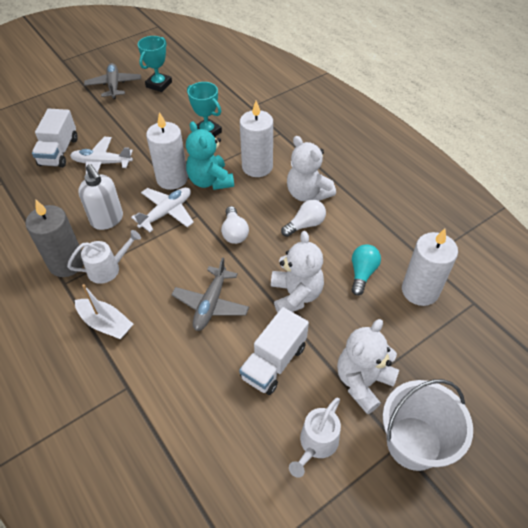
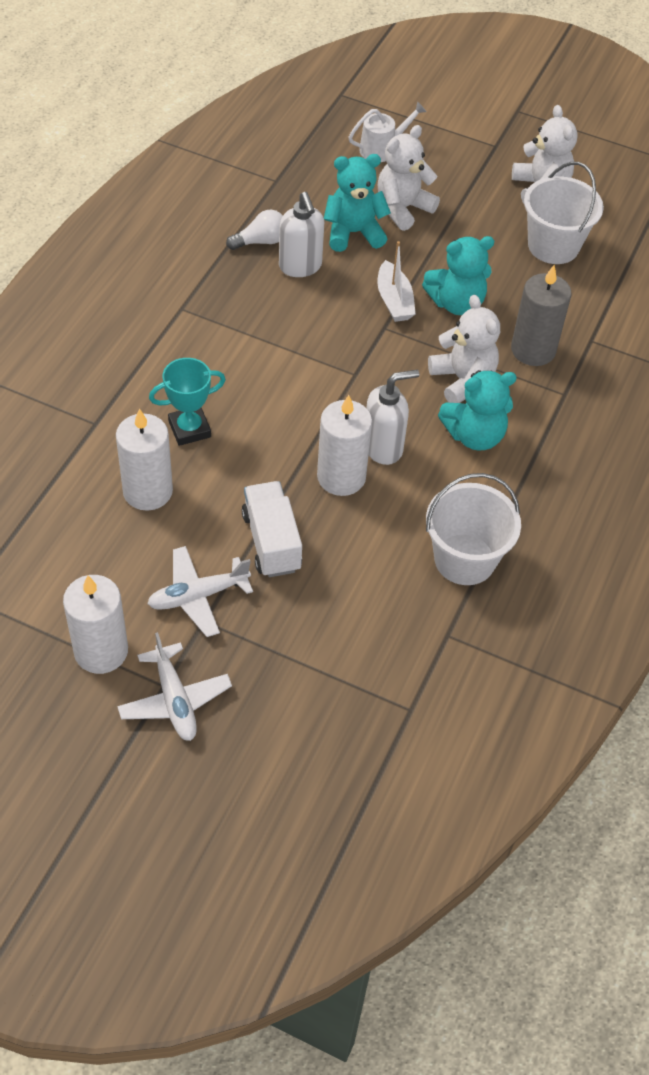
grey plane: [84,63,141,99] [171,257,249,331] = 2 -> none = 0
turquoise light bulb: [352,244,381,295] = 1 -> none = 0
turquoise teddy bear: [186,121,234,190] = 1 -> [324,154,391,252] [422,236,494,315] [438,370,517,450] = 3
turquoise trophy: [138,36,172,92] [187,82,222,137] = 2 -> [149,358,226,446] = 1
white bucket: [383,379,473,471] = 1 -> [426,473,521,585] [524,162,604,264] = 2
white light bulb: [221,206,249,244] [281,200,326,237] = 2 -> [226,210,283,250] = 1
white soap dispenser: [78,164,123,230] = 1 -> [279,192,324,277] [366,369,419,465] = 2
white truck: [32,109,78,168] [239,307,309,395] = 2 -> [242,481,302,577] = 1
white watering can: [67,230,141,284] [289,398,341,478] = 2 -> [348,101,426,162] = 1

